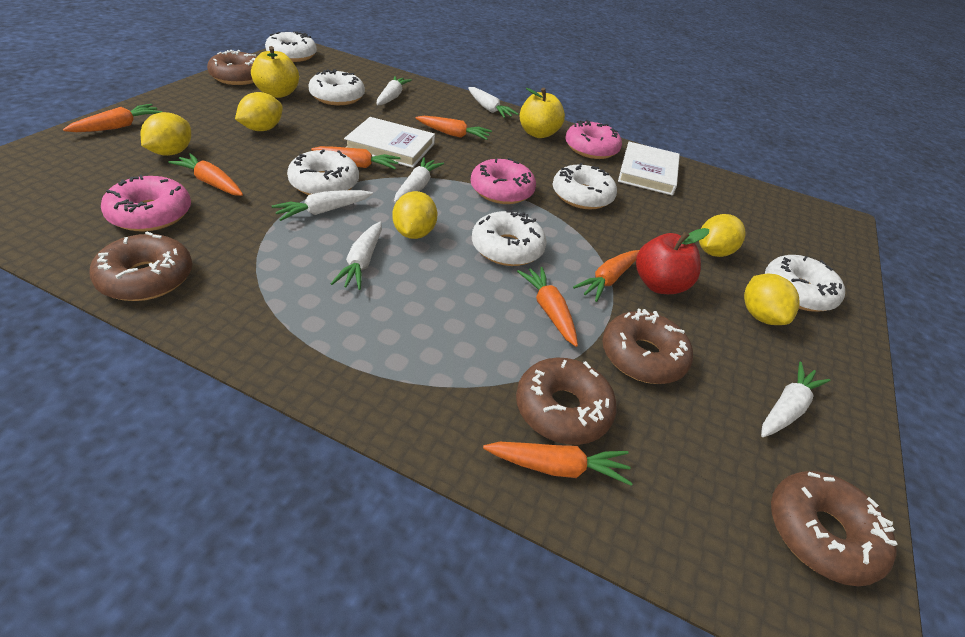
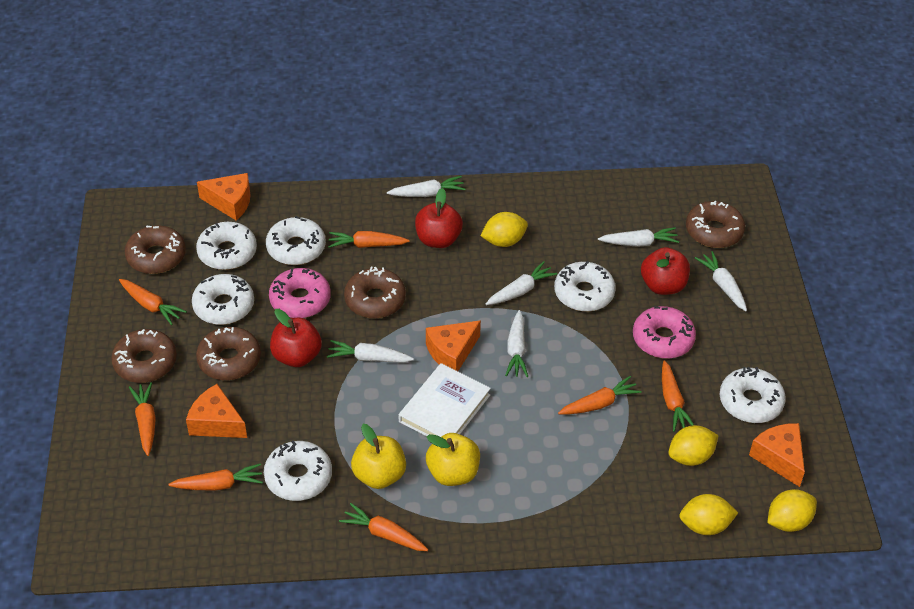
orange cheese: none = 0 -> [186,384,247,438] [197,173,251,221] [426,320,481,371] [749,423,805,487] = 4
pink donut: [101,175,191,232] [471,158,536,204] [565,119,622,159] = 3 -> [269,268,331,318] [633,306,696,359] = 2
red apple: [636,228,709,294] = 1 -> [270,309,322,367] [415,188,463,248] [641,247,690,295] = 3
white book: [344,117,435,168] [618,142,680,195] = 2 -> [399,363,491,437] = 1
yellow lemon: [141,112,191,156] [235,92,283,131] [393,191,437,239] [699,214,746,257] [744,273,800,325] = 5 -> [481,212,528,247] [668,425,719,466] [679,494,738,535] [768,489,817,532] = 4

